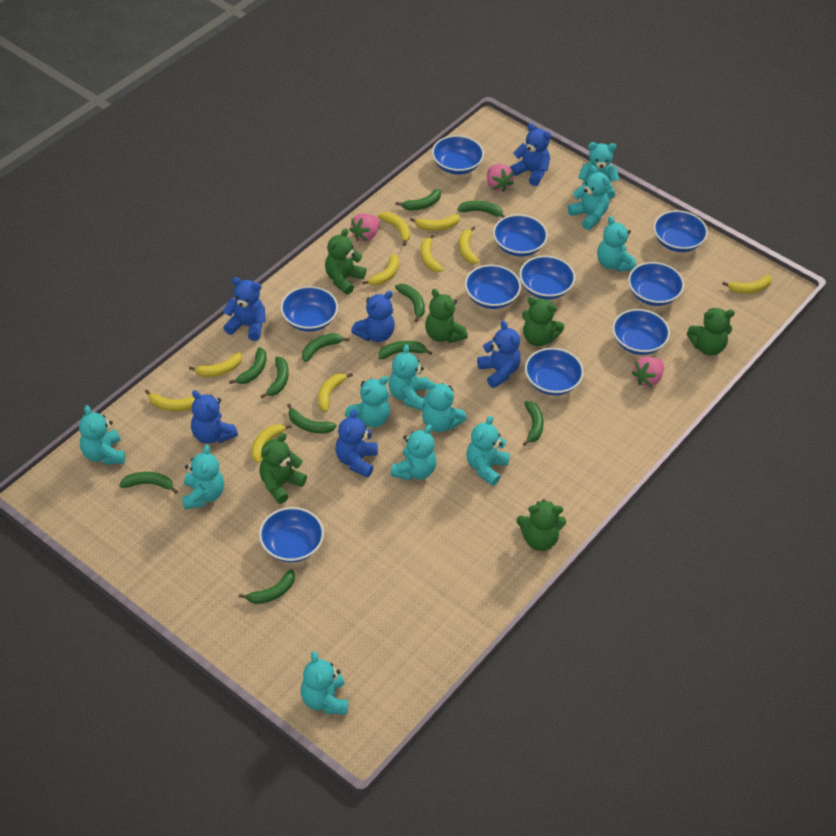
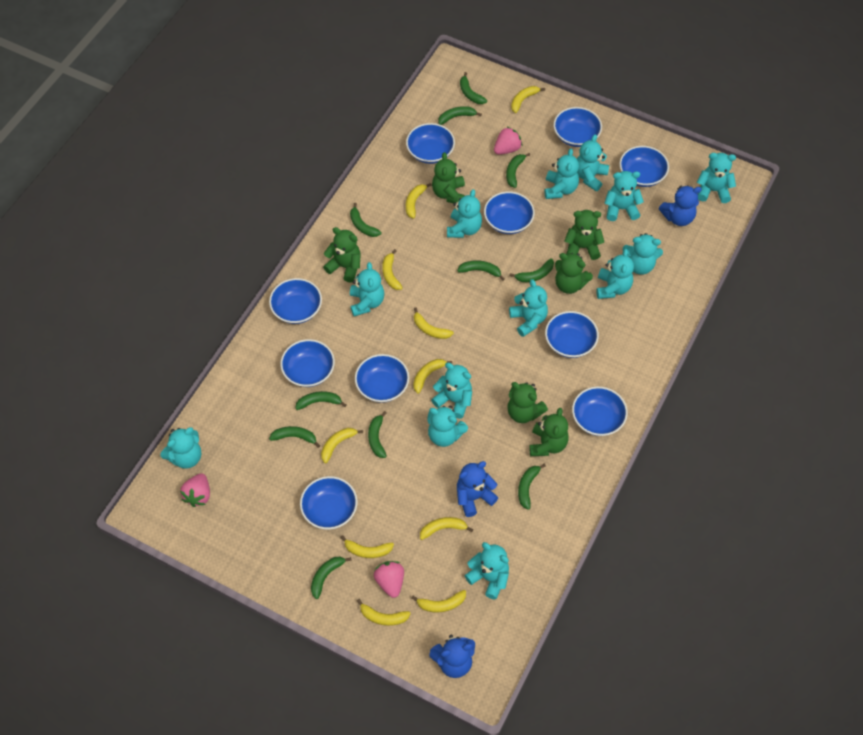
blue teddy bear: [191,390,238,444] [223,277,266,341] [335,409,378,478] [351,291,395,342] [477,320,521,388] [510,123,551,186] = 6 -> [429,634,475,678] [457,461,499,517] [659,185,702,226] = 3
turquoise teddy bear: [79,405,125,465] [182,445,224,510] [301,651,348,715] [345,376,390,428] [389,345,428,411] [390,425,437,481] [422,381,467,432] [467,416,510,486] [568,166,610,230] [578,142,619,199] [597,216,636,272] = 11 -> [161,427,201,469] [350,262,384,316] [427,406,468,447] [431,363,472,419] [447,189,482,238] [464,542,509,600] [509,279,548,337] [545,148,579,199] [577,134,609,191] [596,249,634,299] [604,171,644,221] [623,233,663,275] [697,153,736,203] = 13

